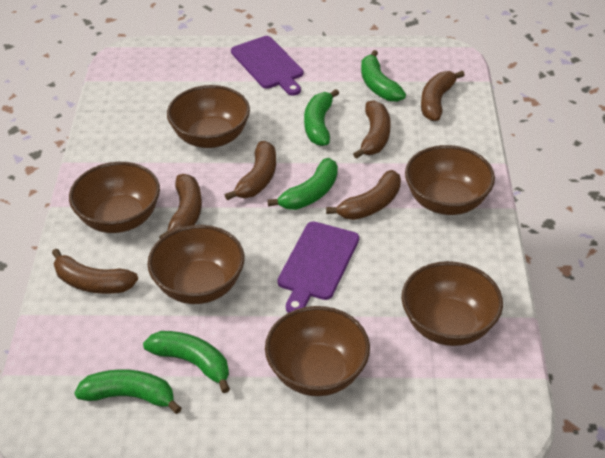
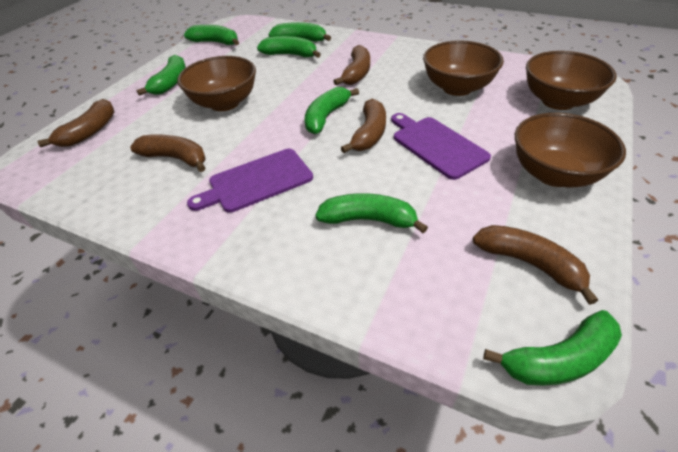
brown banana: [52,248,138,294] [159,174,202,238] [225,141,276,200] [326,170,401,220] [353,100,391,159] [421,71,465,121] = 6 -> [37,99,114,147] [130,134,206,172] [333,45,370,85] [341,99,386,153] [473,225,598,305] = 5
brown bowl: [69,162,160,233] [147,225,245,304] [167,85,250,148] [265,306,370,396] [402,261,503,346] [405,145,495,215] = 6 -> [177,56,256,111] [423,40,504,96] [515,113,626,187] [526,51,617,110] = 4
green banana: [74,369,182,414] [143,331,230,393] [267,158,338,210] [304,89,339,146] [361,50,406,102] = 5 -> [136,55,186,96] [184,25,239,45] [257,36,321,58] [268,22,331,42] [304,87,359,134] [315,193,428,233] [483,310,622,386] = 7

